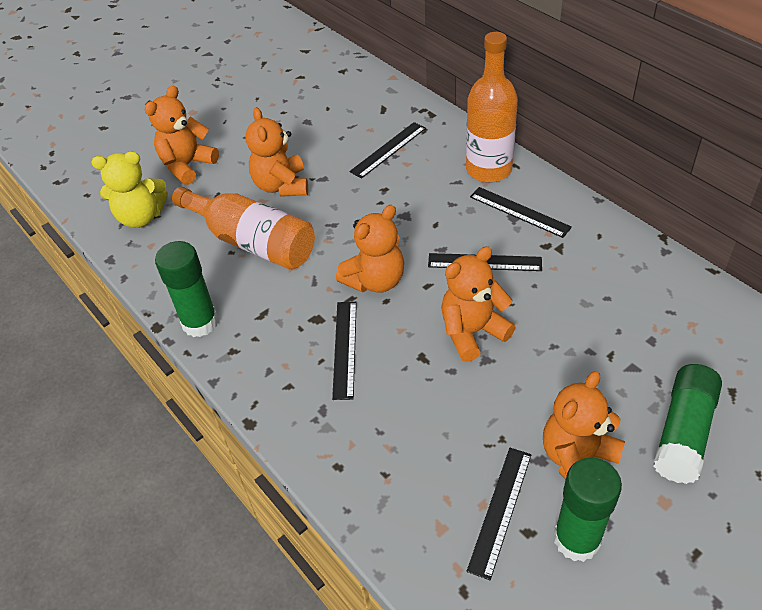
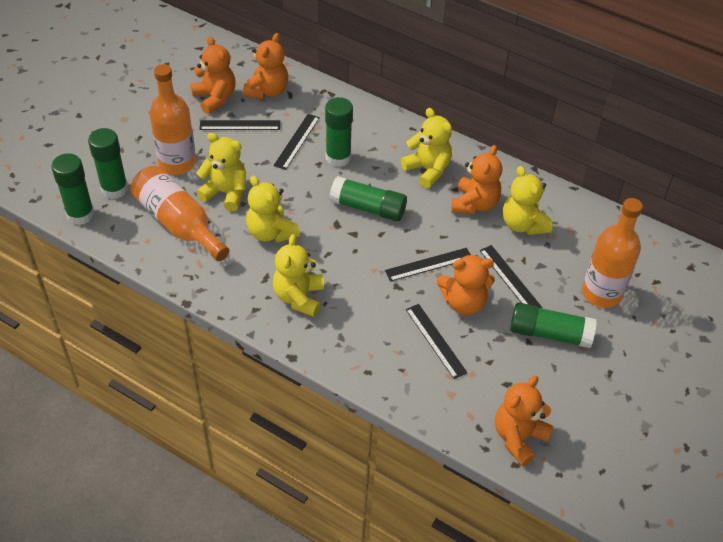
green glue stick: [155,241,218,337] [554,458,622,562] [653,364,722,484] = 3 -> [51,153,95,225] [88,128,128,199] [325,97,353,167] [330,176,407,221] [510,303,597,348] = 5
orange bottle: [172,187,315,270] [466,32,518,182] = 2 -> [131,166,229,261] [149,64,196,175] [582,198,643,308] = 3
yellow teddy bear: [91,151,168,228] = 1 -> [196,132,246,212] [246,176,300,243] [273,234,324,317] [401,108,452,188] [503,166,553,235] = 5

